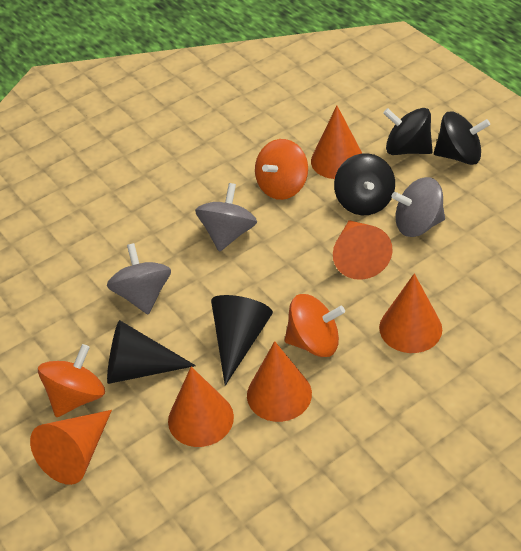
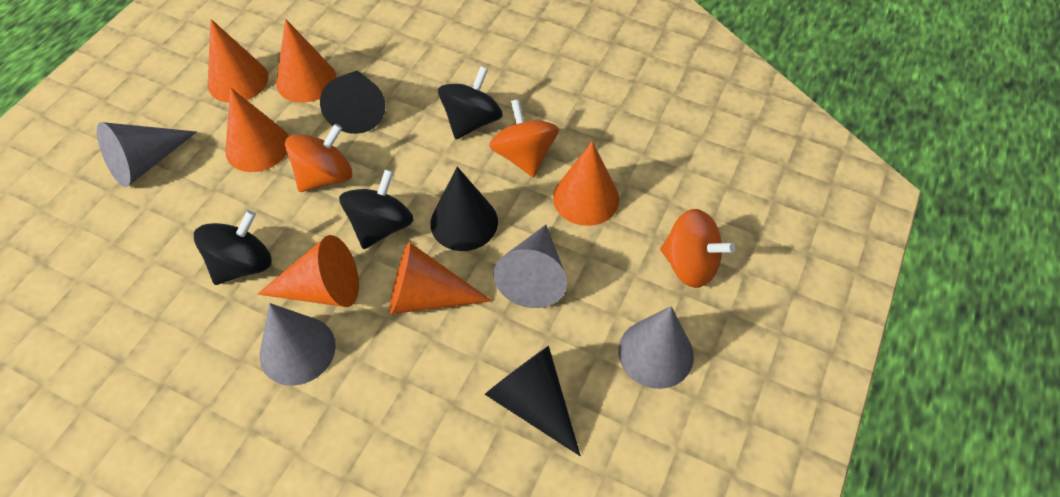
black cone: [107,320,196,384] [211,295,273,386] = 2 -> [320,71,386,134] [430,167,498,251] [484,346,581,456] = 3
grey cone: none = 0 -> [97,122,197,187] [260,303,336,386] [494,225,567,308] [618,306,694,389] = 4
grey spinning top: [107,243,171,314] [195,183,257,252] [391,177,445,237] = 3 -> none = 0

